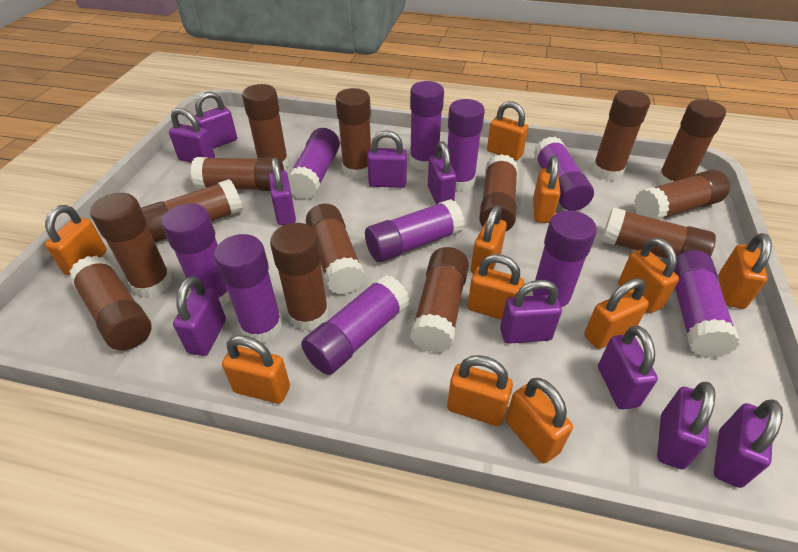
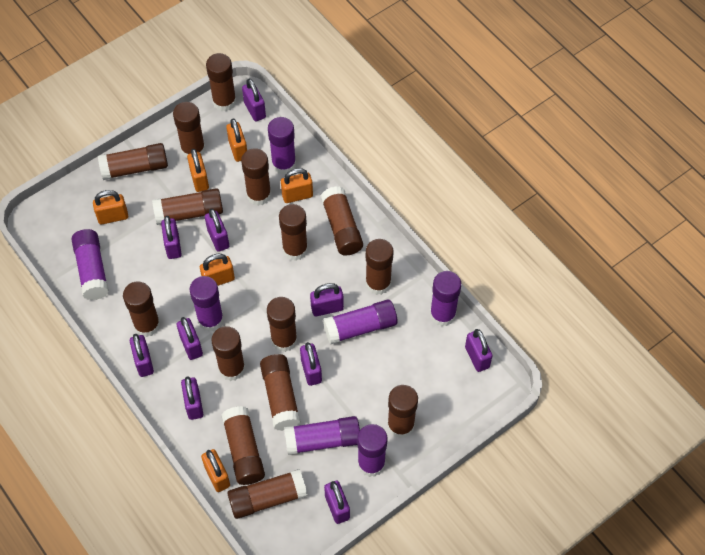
brown glue stick: [69,256,152,350] [90,193,172,298] [141,179,243,242] [191,157,284,191] [242,84,289,170] [270,223,329,331] [306,204,365,295] [336,88,371,179] [410,247,469,353] [479,154,518,231] [592,90,650,181] [601,207,716,259] [634,170,730,220] [657,99,726,185] = 14 -> [98,143,168,180] [123,282,160,337] [152,188,223,225] [173,102,205,157] [206,53,236,111] [211,326,245,381] [221,406,265,485] [227,469,308,519] [241,148,271,206] [260,354,301,431] [267,297,297,352] [279,204,308,261] [321,186,363,255] [366,239,394,295] [387,385,418,439] = 15
orange padlock: [45,205,107,276] [222,335,290,404] [447,355,513,426] [468,254,524,320] [471,205,507,274] [487,101,529,160] [506,378,573,463] [533,156,561,223] [584,278,649,349] [618,238,679,313] [718,233,772,309] = 11 -> [93,190,128,225] [187,149,209,192] [200,254,235,286] [201,449,230,492] [226,118,247,162] [281,168,313,203] = 6
purple glue stick: [162,203,230,307] [214,234,283,343] [288,128,340,200] [301,274,409,375] [365,199,464,262] [410,81,444,170] [447,99,485,191] [530,210,597,315] [534,137,594,211] [674,250,740,358] = 10 -> [71,229,109,300] [189,276,224,332] [268,117,296,175] [284,416,360,455] [323,300,398,344] [357,424,388,477] [430,271,461,326] = 7

